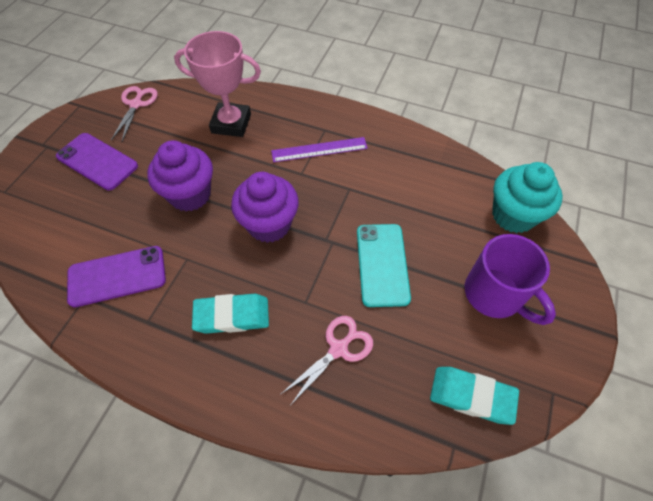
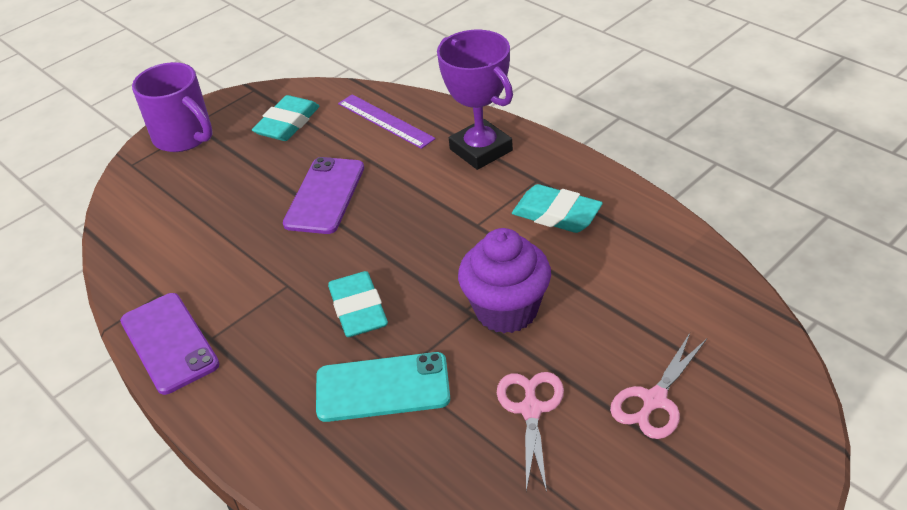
pink trophy: [174,31,261,137] = 1 -> none = 0
purple cupcake: [147,141,213,212] [231,172,299,243] = 2 -> [458,228,551,333] = 1
purple trophy: none = 0 -> [437,30,513,170] = 1
turquoise cupcake: [492,162,563,233] = 1 -> none = 0
turquoise eraser: [192,294,269,334] [430,367,519,425] = 2 -> [252,95,320,141] [328,271,388,337] [512,184,603,233] = 3

